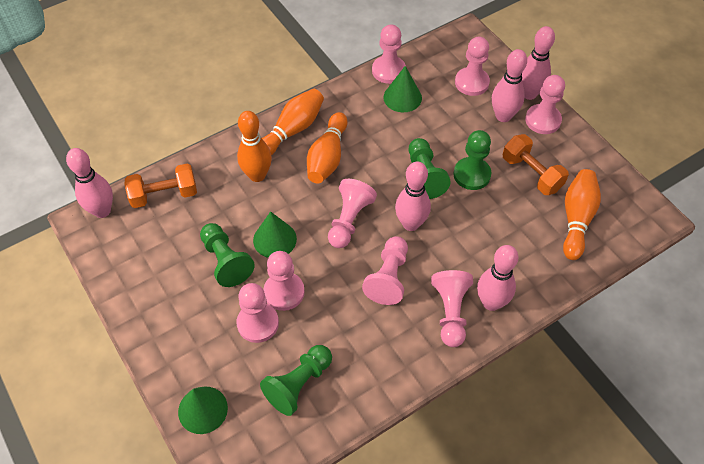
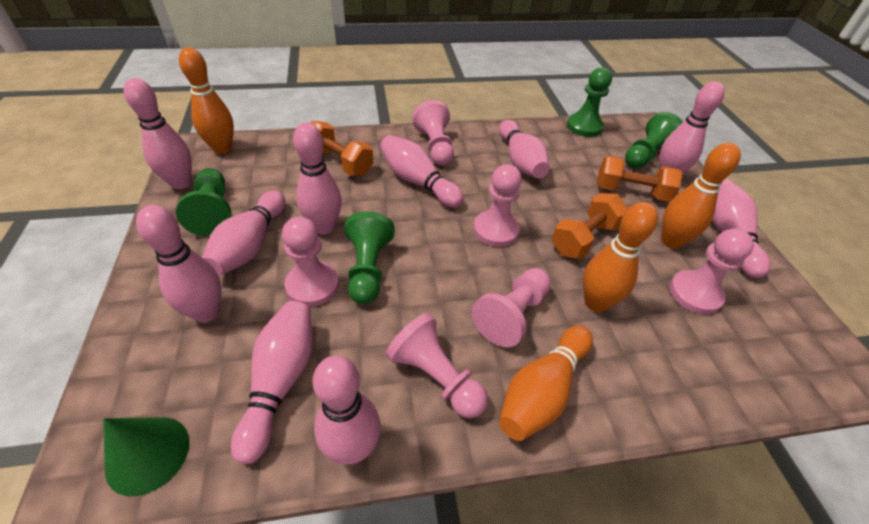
green cone: [178,386,228,434] [253,211,297,258] [383,66,422,112] = 3 -> [103,417,189,496] = 1
orange dumbbell: [124,163,197,208] [503,134,569,195] = 2 -> [311,121,373,176] [552,193,628,259] [597,156,683,202] = 3
pink bowling pin: [66,148,113,218] [395,161,431,231] [477,245,518,311] [492,49,527,122] [522,26,555,100] = 5 -> [124,78,192,189] [136,205,222,323] [202,191,285,276] [231,301,313,464] [293,122,342,235] [313,355,381,465] [380,135,464,208] [499,120,550,178] [659,81,725,174] [712,179,770,278] = 10
pink pawn: [237,283,279,343] [263,251,305,311] [328,179,377,248] [362,236,408,305] [372,24,406,84] [431,270,473,347] [455,37,490,96] [525,75,565,134] = 8 -> [282,216,339,307] [386,313,488,418] [412,100,454,166] [472,268,551,347] [473,164,522,247] [669,229,754,314] = 6

